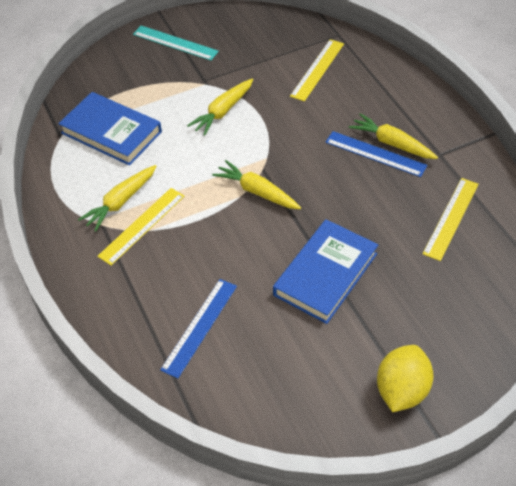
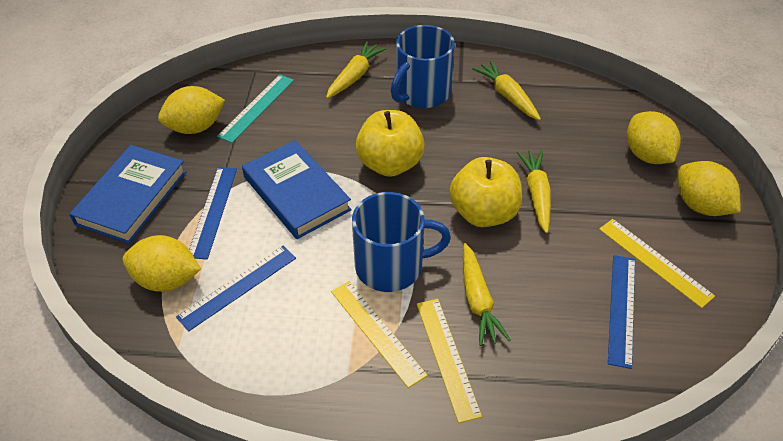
blue mug: none = 0 -> [352,192,451,292] [391,25,455,108] = 2
blue ruler: [160,279,237,379] [325,131,427,177] = 2 -> [176,246,296,332] [189,167,237,260] [608,255,635,369] = 3
yellow apple: none = 0 -> [355,110,425,177] [449,157,522,227] = 2
yellow lemon: [377,345,433,412] = 1 -> [123,235,201,292] [158,86,225,134] [627,111,681,164] [678,161,741,216] = 4

